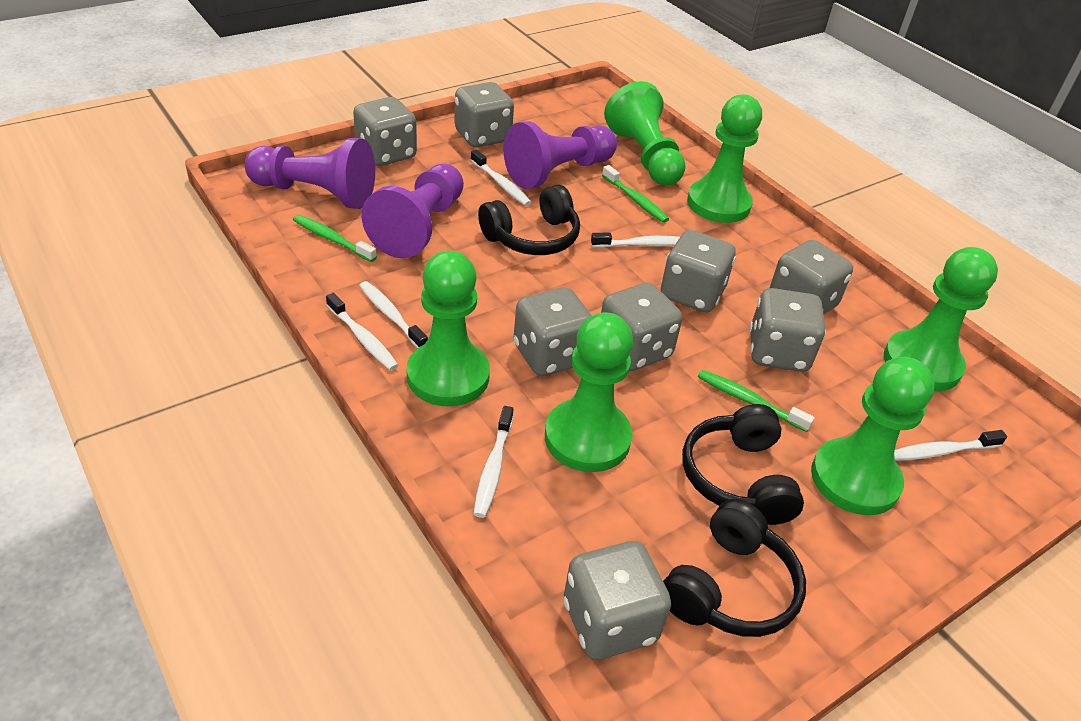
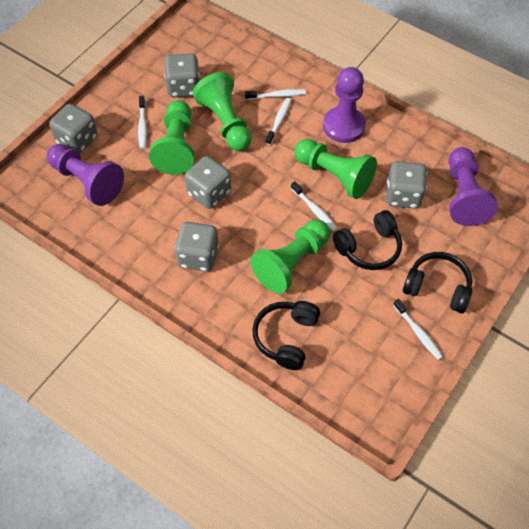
green pawn: [407,251,490,406] [545,312,633,472] [604,81,686,186] [687,94,762,223] [811,357,935,515] [884,247,998,391] = 6 -> [149,100,195,175] [193,72,252,151] [250,220,330,294] [294,139,377,199] = 4
green toothbrush: [293,215,377,262] [602,165,669,223] [698,370,815,432] = 3 -> none = 0
grey dice: [353,97,417,166] [455,82,514,147] [514,287,592,376] [564,541,671,660] [601,282,682,371] [661,230,736,313] [749,288,826,372] [770,240,853,315] = 8 -> [49,103,98,153] [165,53,200,97] [175,222,219,272] [185,156,231,209] [386,161,427,209] = 5
white toothbrush: [326,293,399,371] [359,281,428,348] [471,150,532,206] [474,406,513,518] [591,232,679,248] [894,430,1007,461] = 6 -> [138,96,147,149] [245,89,306,100] [266,98,291,145] [291,181,337,231] [393,299,443,360] = 5

